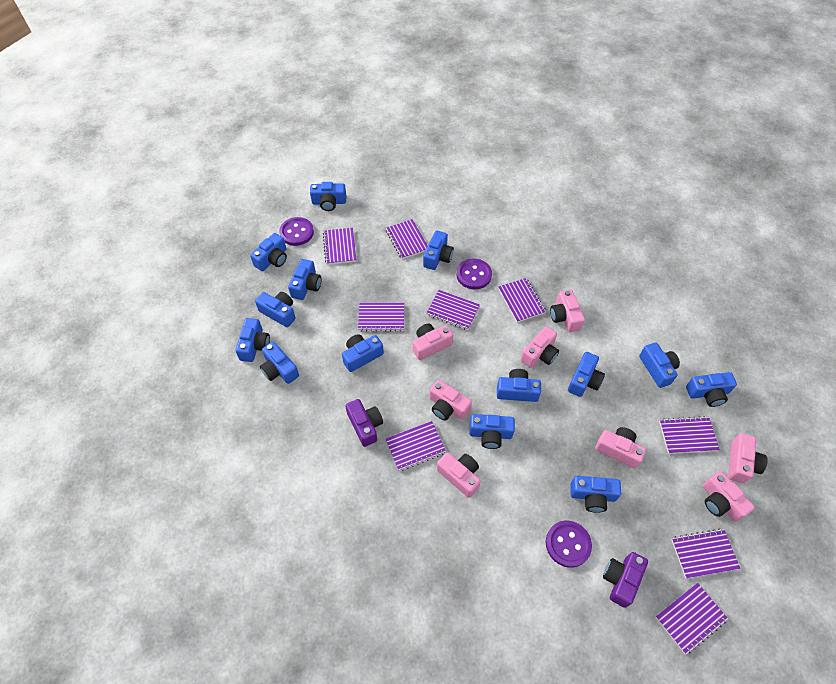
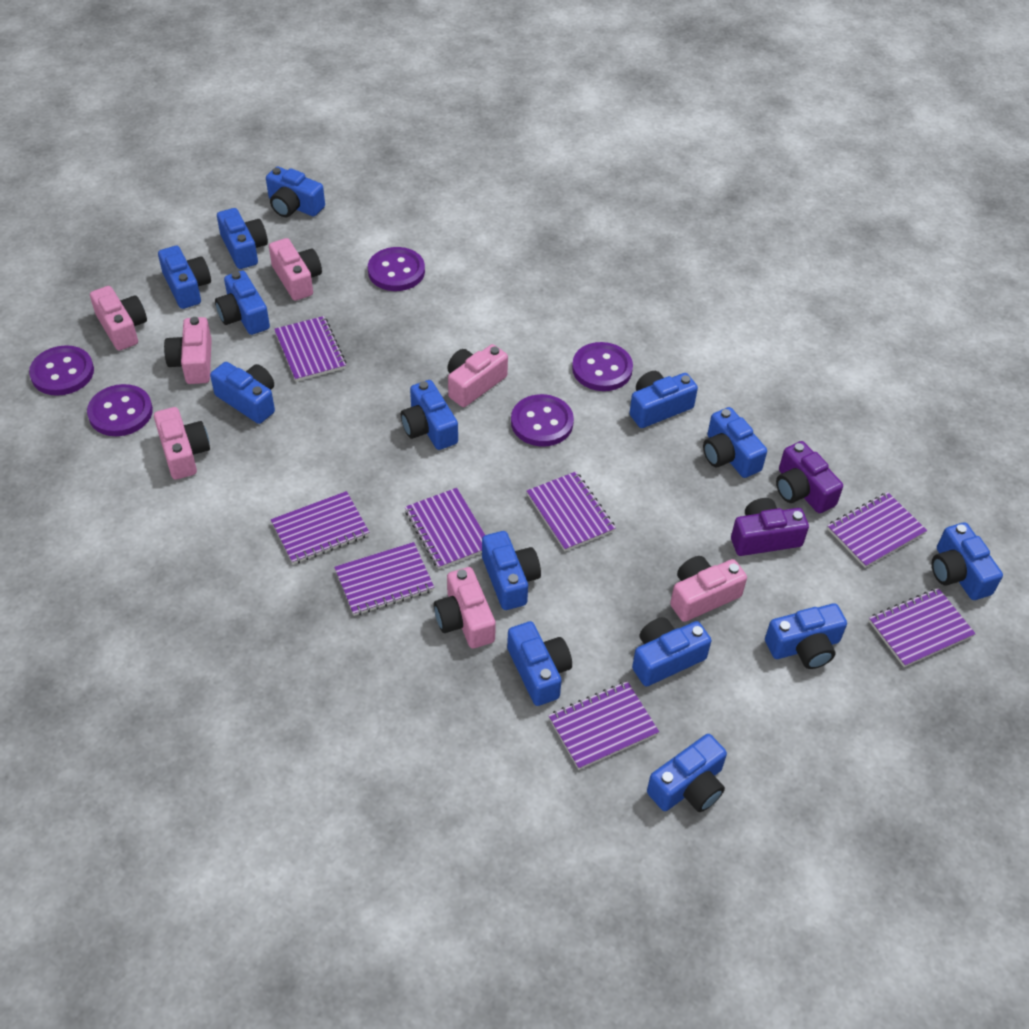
pink camera: [413,324,453,360] [429,380,472,421] [437,452,481,498] [521,326,559,368] [550,290,585,332] [595,427,646,469] [703,471,755,522] [728,433,768,483] = 8 -> [90,286,147,351] [154,407,210,480] [164,317,212,384] [269,238,322,301] [434,567,496,648] [447,344,508,407] [670,556,747,622] = 7
purple button: [279,217,314,246] [456,259,492,289] [546,521,592,568] = 3 -> [29,345,94,396] [87,384,153,436] [368,247,425,291] [511,394,574,446] [572,342,633,391] = 5
purple notebook: [323,228,357,265] [358,303,404,331] [386,219,428,259] [386,421,446,471] [426,290,480,330] [498,278,546,322] [656,583,728,655] [659,416,720,454] [671,529,740,578] = 9 -> [271,491,369,564] [274,316,346,382] [334,542,434,616] [405,488,485,569] [526,471,616,551] [548,681,659,770] [827,492,927,568] [869,588,976,667] = 8

